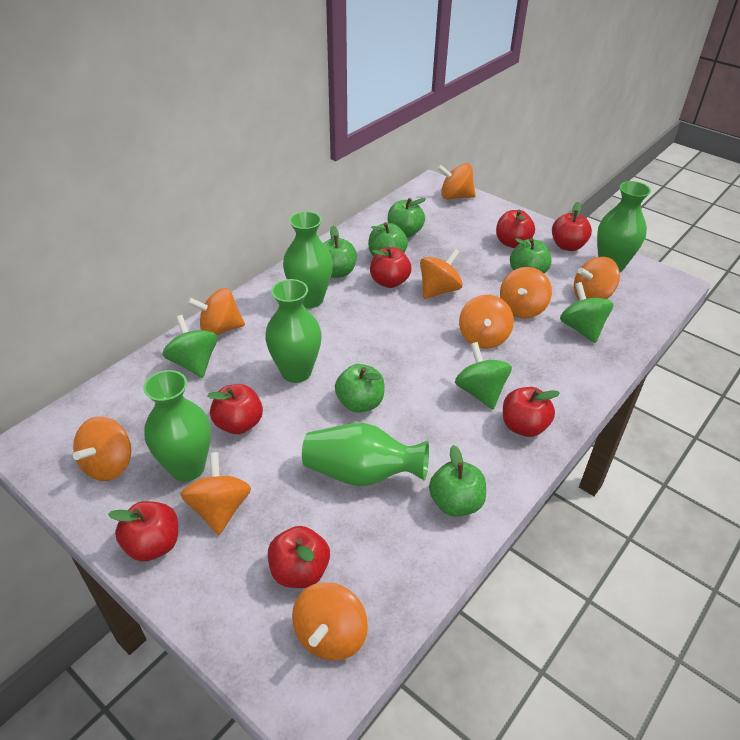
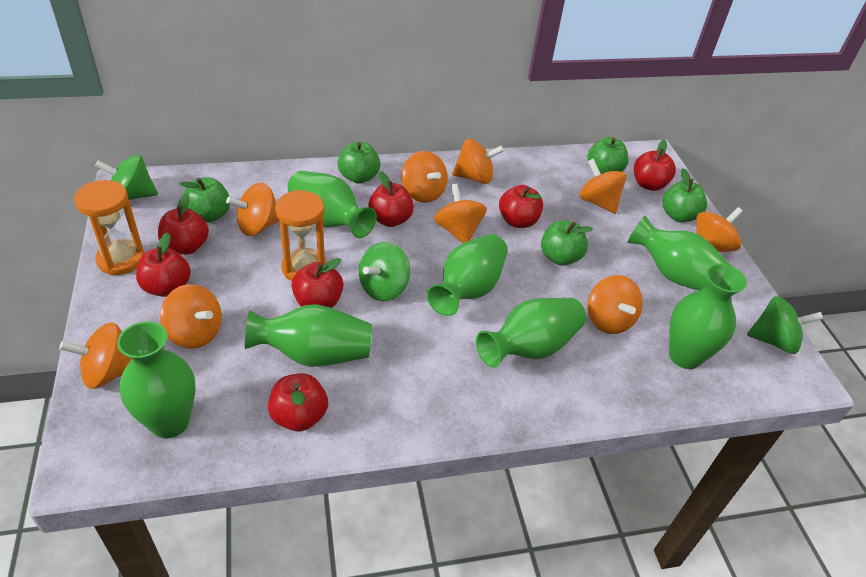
green apple: [323,226,357,278] [335,364,385,413] [368,222,408,257] [388,198,426,237] [429,445,486,517] [510,238,552,274] = 6 -> [179,177,230,223] [338,142,380,184] [541,221,593,266] [588,137,629,174] [662,168,707,222] = 5
green vase: [143,370,211,482] [265,279,322,383] [283,211,333,308] [302,423,429,486] [597,181,651,272] = 5 -> [117,321,196,438] [245,304,372,367] [288,171,377,238] [427,234,508,316] [476,298,586,368] [627,215,731,290] [669,264,747,369] = 7
orange hourglass: none = 0 -> [74,180,144,275] [275,190,327,281] = 2

